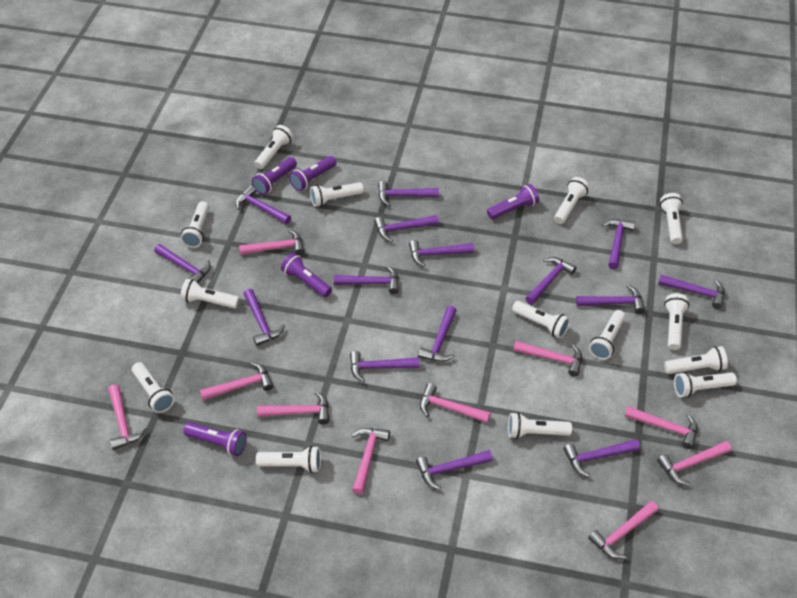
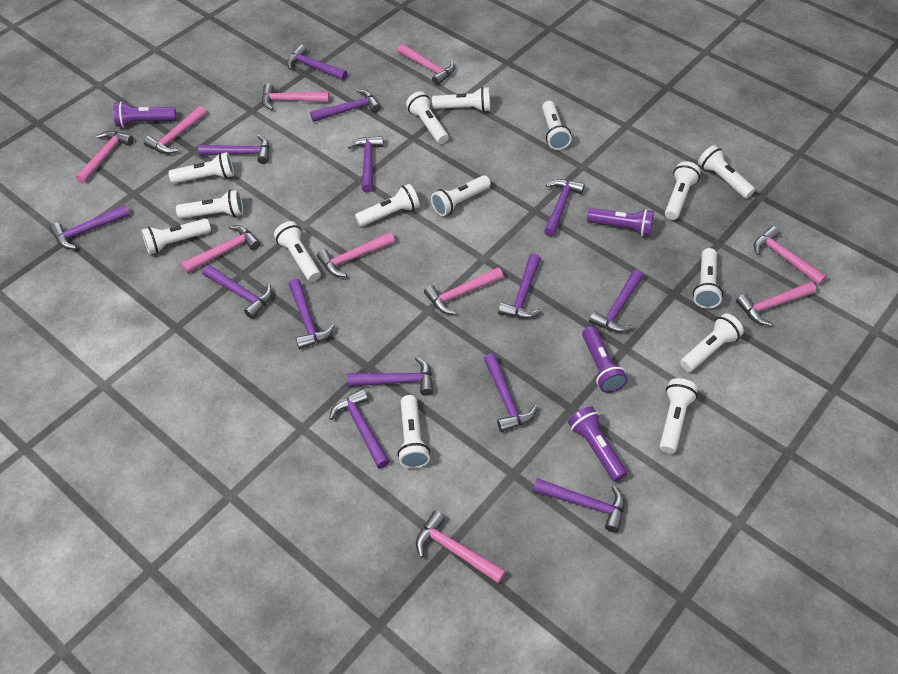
purple flashlight: [183,422,247,456] [252,157,297,195] [281,253,332,297] [289,156,336,191] [487,184,539,219] = 5 -> [113,102,176,128] [568,406,627,482] [582,326,628,393] [587,208,654,236] = 4
purple hammer: [154,244,211,283] [236,185,291,224] [244,289,285,346] [334,265,399,294] [350,351,420,382] [374,215,439,242] [378,181,439,206] [409,240,474,267] [416,450,493,490] [418,306,457,362] [525,257,577,305] [564,439,640,477] [576,285,645,314] [602,219,635,269] [658,275,725,309] = 15 -> [50,205,130,249] [198,135,270,164] [202,265,272,319] [287,45,348,81] [289,279,335,349] [310,89,381,122] [329,388,390,469] [347,356,433,396] [348,136,384,192] [484,353,538,432] [498,254,541,319] [533,478,625,533] [544,179,585,237] [589,270,644,332] = 14
white flashlight: [132,362,175,413] [180,279,240,309] [181,201,209,248] [254,125,293,169] [256,446,321,473] [310,182,364,207] [508,412,572,439] [512,301,570,338] [554,177,590,224] [589,310,626,360] [660,193,683,244] [664,293,689,350] [664,346,728,374] [674,372,737,398] = 14 -> [141,219,211,255] [168,152,234,184] [176,190,243,219] [274,221,321,282] [355,184,420,227] [397,395,430,469] [406,91,448,144] [431,175,491,216] [432,87,490,112] [542,101,572,150] [660,378,698,454] [665,161,701,220] [680,313,744,372] [693,248,723,309] [698,145,755,199] = 15

